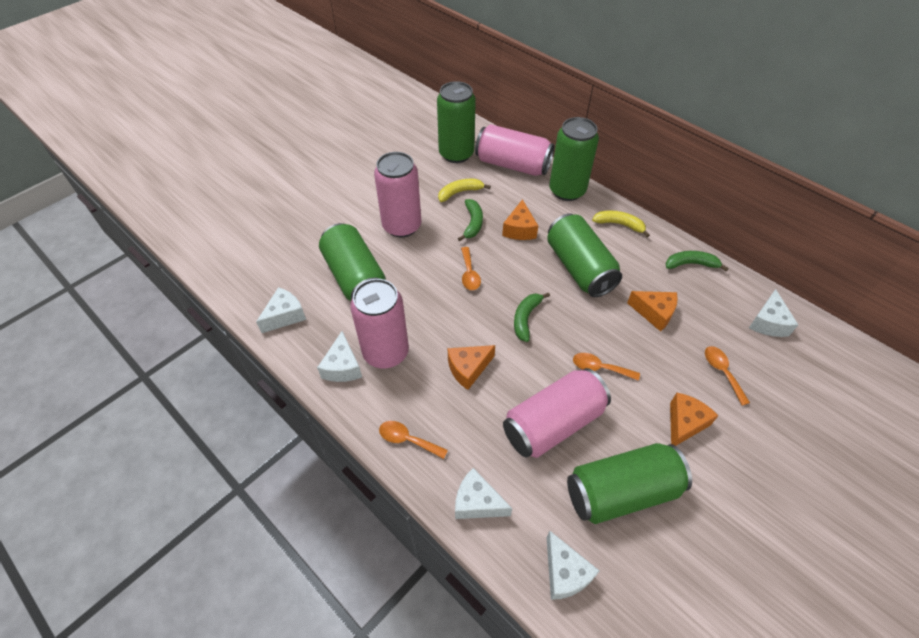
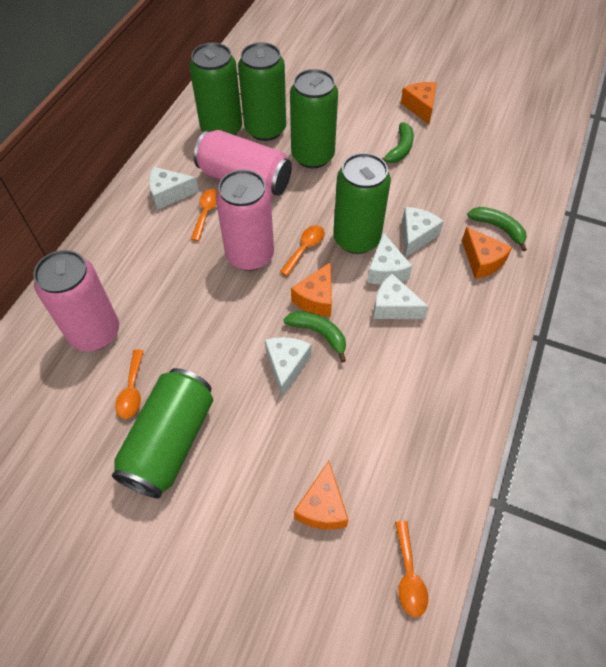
pink can: [350,279,409,369] [374,152,421,237] [475,124,554,176] [503,368,611,458] = 4 -> [33,250,119,351] [194,130,292,198] [216,169,274,271] = 3
yellow banana: [438,179,491,202] [592,210,650,237] = 2 -> none = 0

